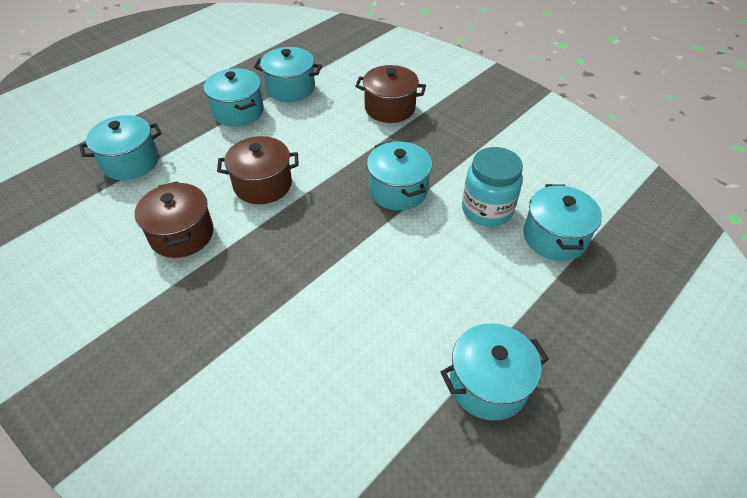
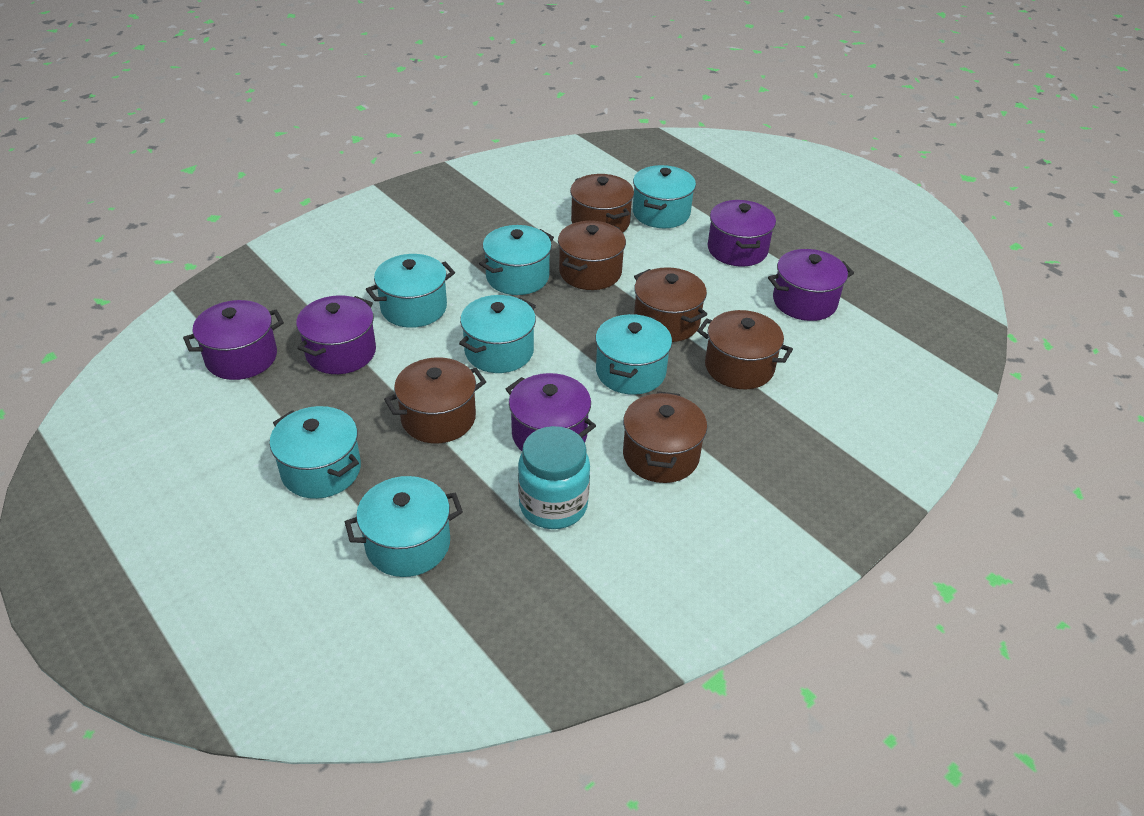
brown pot: [135,181,214,258] [217,136,299,204] [355,65,426,123] = 3 -> [384,357,486,443] [558,221,626,290] [570,174,634,233] [623,391,707,483] [634,267,707,342] [697,310,793,389] = 6
purple pot: none = 0 -> [183,300,284,380] [296,295,376,374] [506,373,596,451] [708,200,776,267] [768,249,854,321] = 5
turquoise pot: [79,115,161,180] [204,68,264,127] [254,47,322,102] [367,141,432,210] [441,323,549,421] [523,184,602,261] = 6 -> [270,406,361,499] [345,476,463,577] [366,254,455,328] [459,295,536,373] [479,225,554,295] [595,314,672,395] [633,165,696,228] = 7

